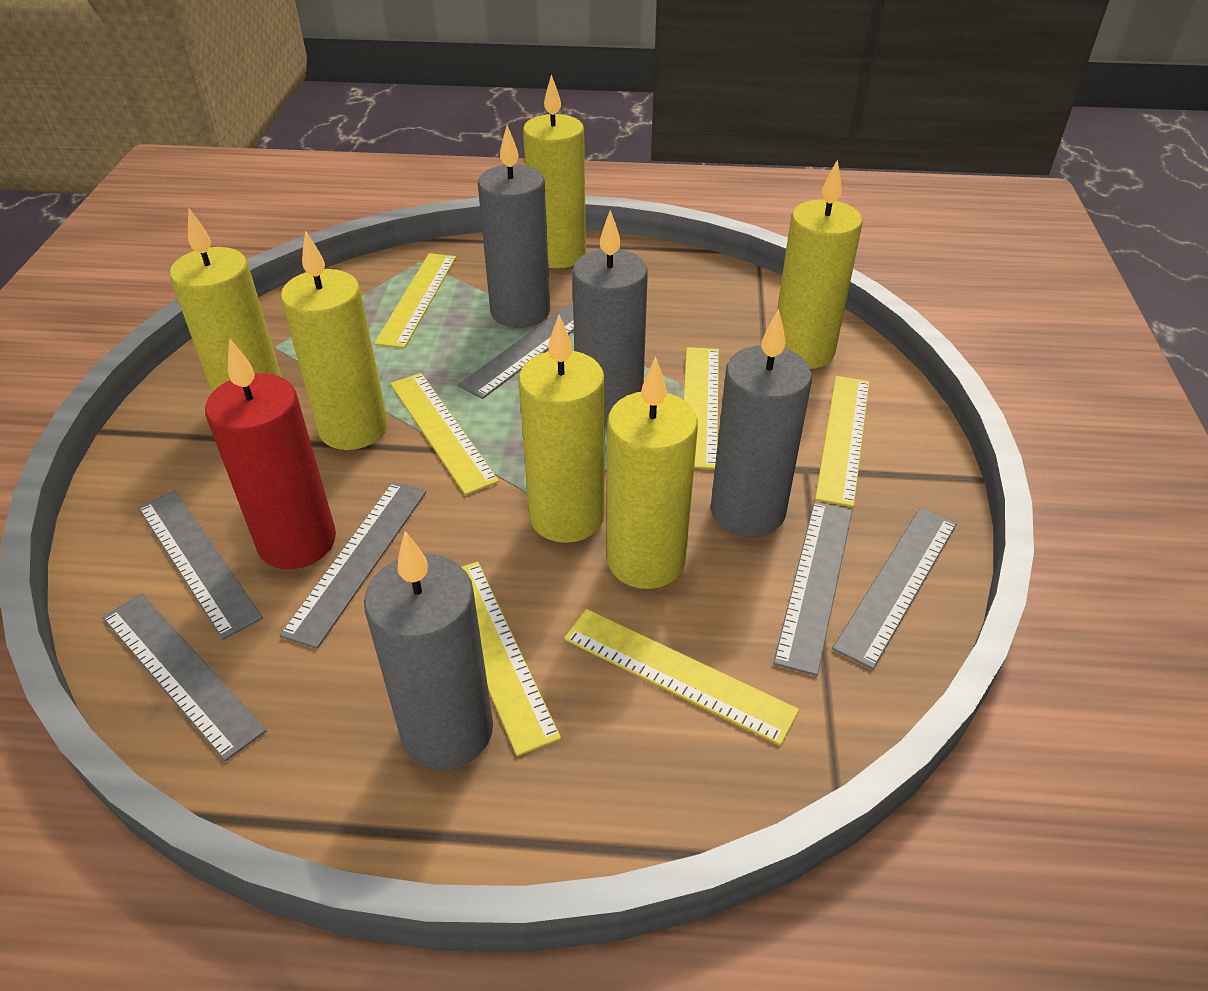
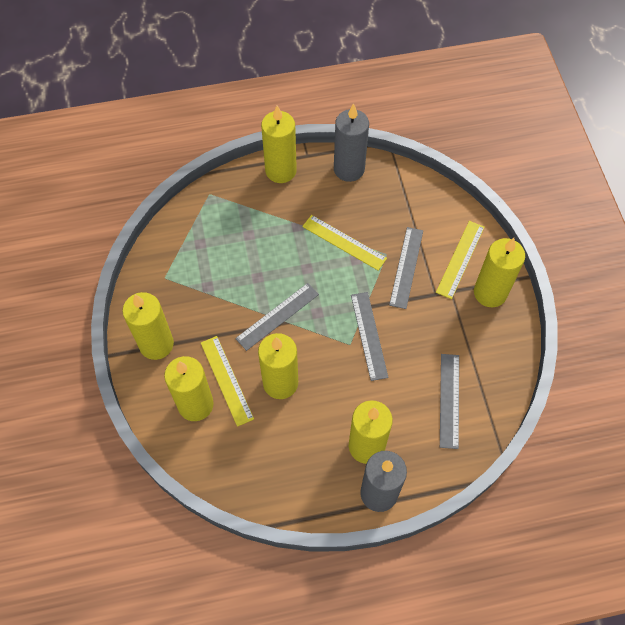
grey candle: [364,531,493,770] [478,125,550,328] [572,210,648,427] [711,309,812,538] = 4 -> [334,103,369,182] [360,451,407,512] = 2
grey ruler: [102,593,267,761] [138,491,263,640] [280,482,426,649] [458,303,574,399] [773,501,853,676] [832,508,957,670] = 6 -> [235,283,319,351] [351,292,389,381] [389,227,423,309] [440,354,459,449] = 4
red candle: [205,339,336,569] = 1 -> none = 0
yellow ruler: [374,253,456,348] [390,373,499,495] [462,562,561,756] [564,609,799,746] [684,347,719,469] [815,376,869,507] = 6 -> [201,336,254,427] [302,215,387,270] [436,221,485,299] = 3

